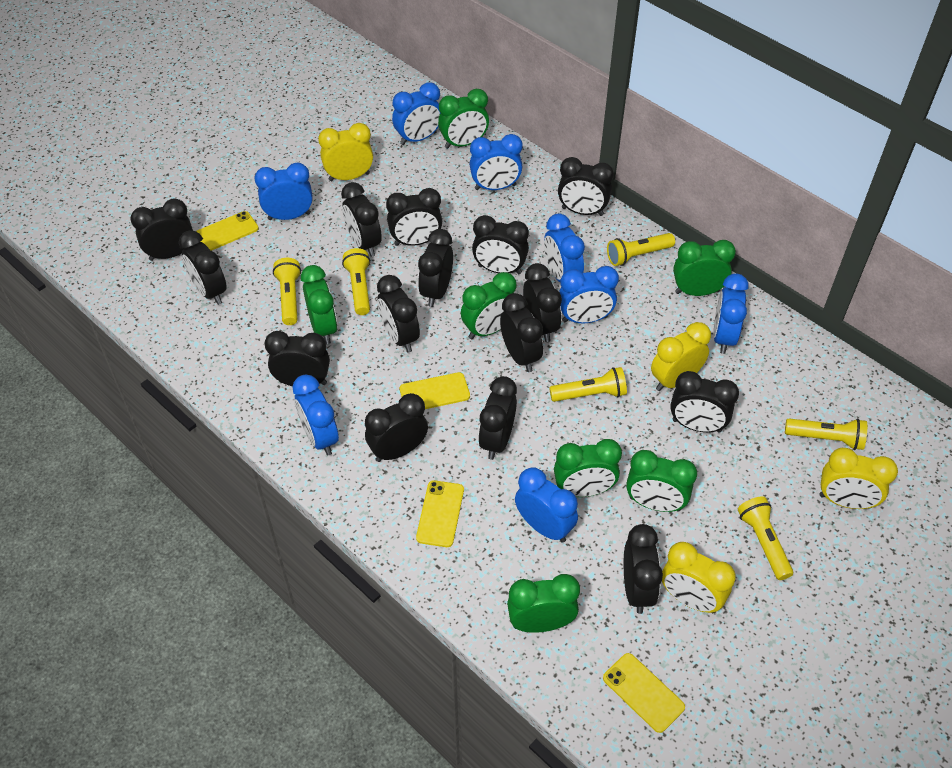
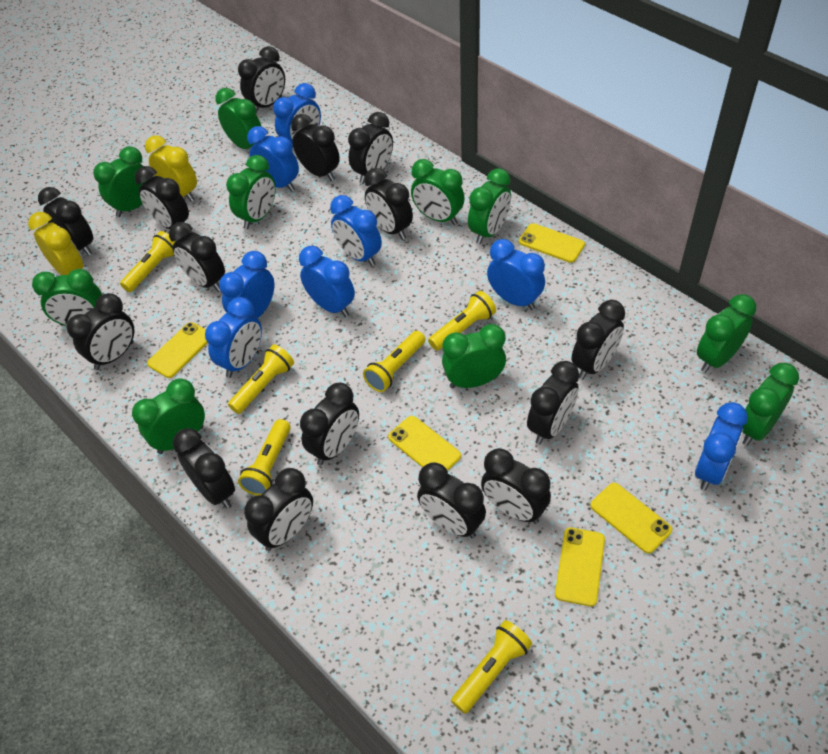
green clock: [301,265,338,344] [438,89,489,149] [461,272,517,339] [507,574,580,633] [554,439,622,497] [626,450,697,512] [673,240,736,296] = 7 -> [32,269,102,326] [93,146,149,217] [132,379,205,454] [215,88,262,149] [226,155,276,229] [411,159,464,225] [442,324,506,388] [468,168,511,244] [697,294,757,373] [742,363,799,446] = 10
yellow clock: [318,123,373,181] [651,322,711,391] [662,542,736,613] [819,448,898,509] = 4 -> [28,212,83,275] [145,135,197,202] = 2
yellow phone: [196,211,259,251] [400,372,470,409] [416,480,464,547] [603,653,685,733] = 4 -> [147,322,208,378] [388,416,461,471] [519,223,585,263] [555,527,605,607] [591,483,672,554] = 5

